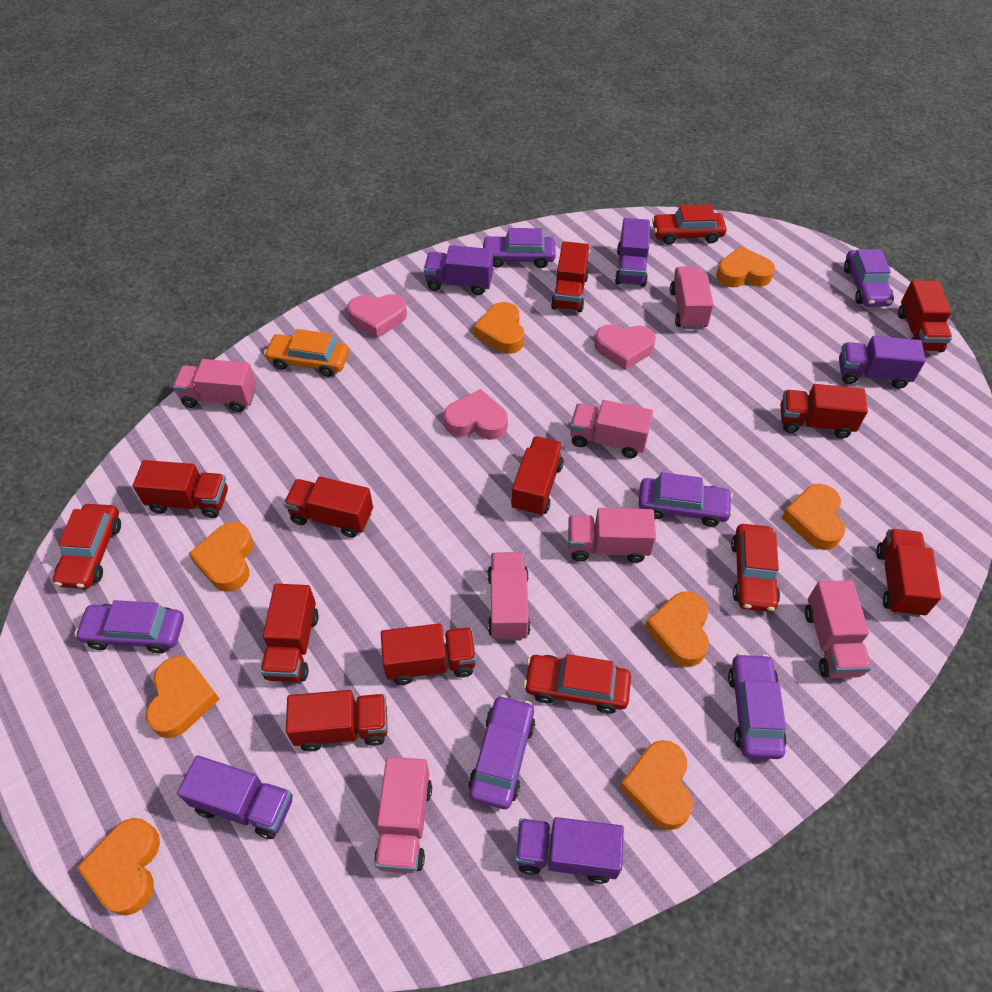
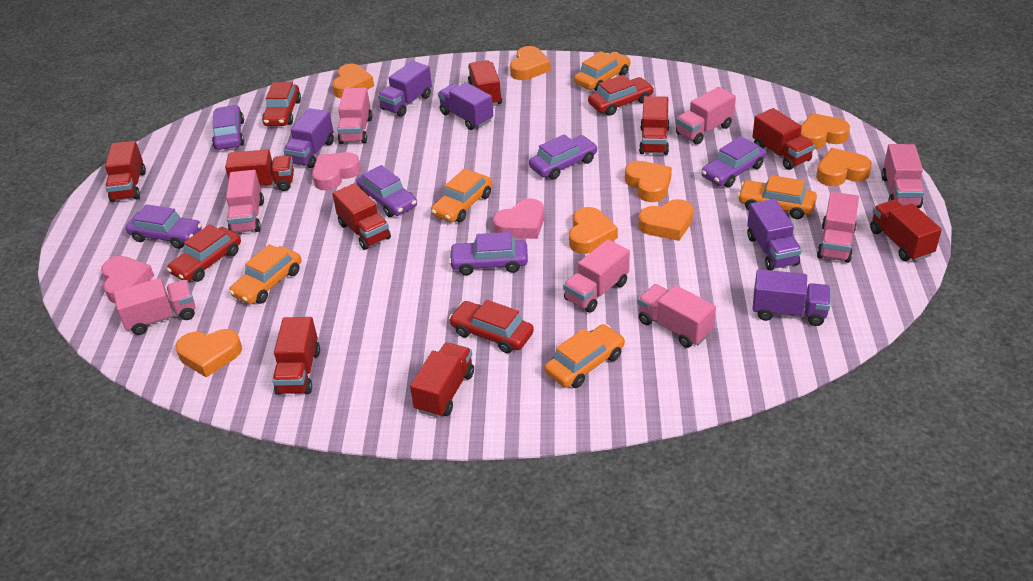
orange car: [264,329,349,377] = 1 -> [229,244,301,304] [431,169,493,222] [545,324,625,388] [574,51,631,91] [738,175,817,219] = 5
pink truck: [173,359,256,412] [374,757,432,873] [487,552,530,641] [568,508,656,563] [570,400,653,458] [670,267,714,329] [805,580,872,678] = 7 -> [113,278,195,335] [226,170,264,233] [337,88,372,144] [563,239,630,313] [638,284,716,348] [676,87,736,145] [817,192,859,263] [881,144,924,208] = 8
red truck: [133,460,228,518] [260,584,319,682] [284,476,373,538] [286,690,388,752] [381,623,476,685] [511,436,564,516] [551,241,589,312] [780,384,868,438] [876,529,941,617] [898,280,952,352] = 10 -> [105,141,146,202] [225,149,294,191] [272,317,320,395] [332,183,391,250] [410,342,474,418] [468,60,502,106] [639,96,670,155] [752,108,815,170] [870,200,942,261] = 9

